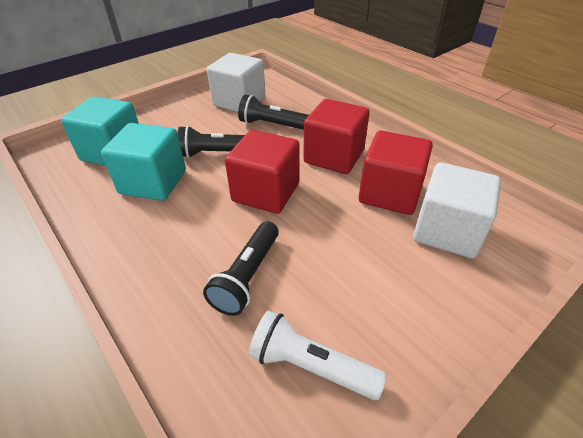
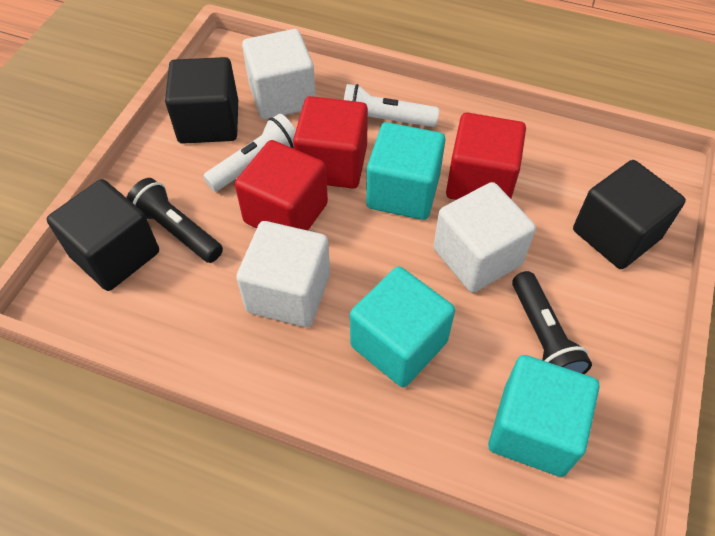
black cube: none = 0 -> [47,179,159,291] [165,57,238,143] [573,160,686,269] = 3
black flashlight: [177,126,245,158] [203,221,279,316] [238,95,309,130] = 3 -> [126,178,223,263] [512,271,592,374] = 2
turquoise cube: [61,96,139,166] [101,123,186,201] = 2 -> [350,266,455,387] [366,122,445,220] [488,355,599,477] = 3
white cube: [207,53,265,112] [413,162,501,258] = 2 -> [236,221,330,327] [242,29,316,119] [433,182,536,293] = 3
white flashlight: [249,310,386,400] = 1 -> [203,114,296,192] [344,84,439,127] = 2

